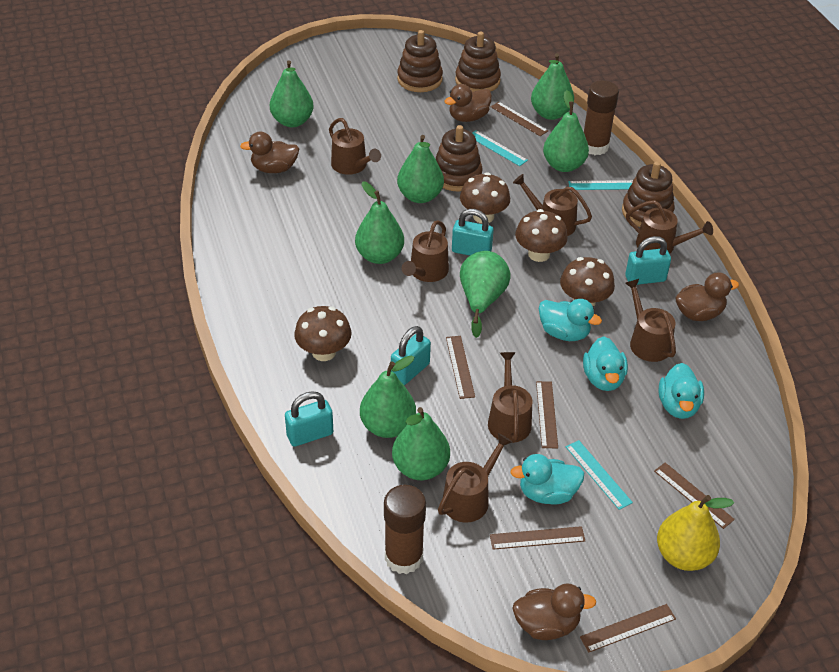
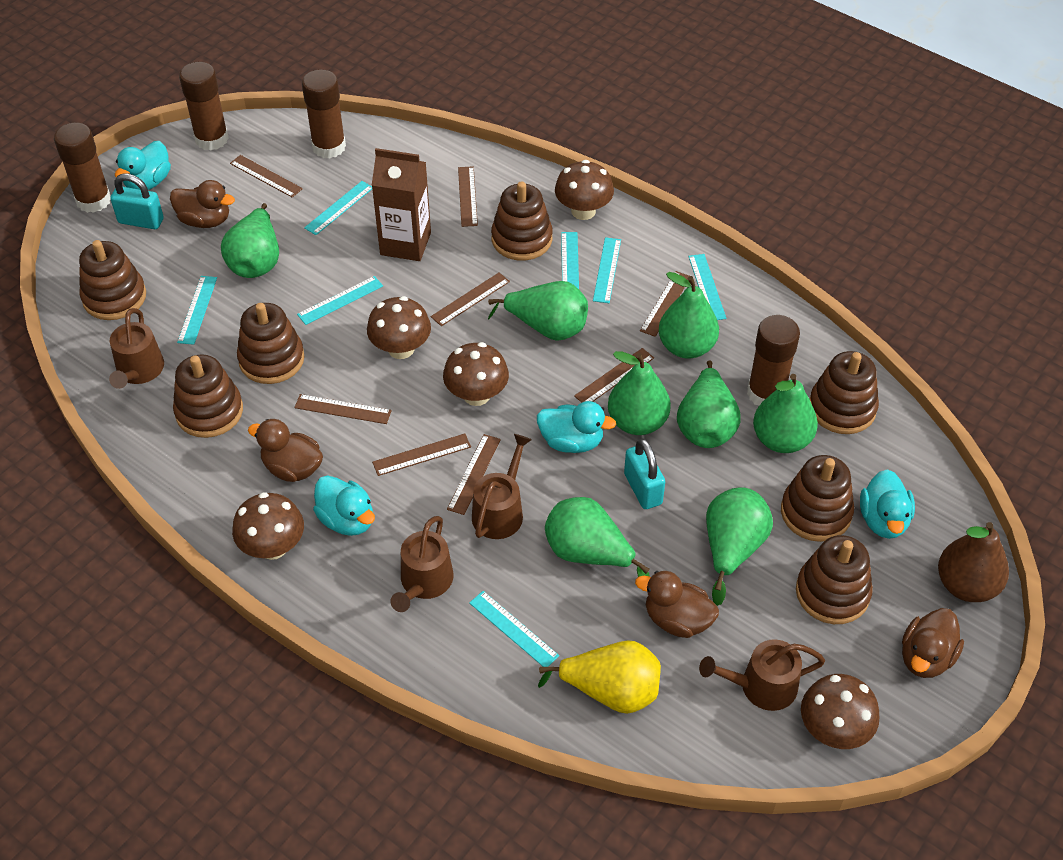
brown carton: none = 0 -> [372,148,431,261] = 1
brown glue stick: [384,485,426,574] [584,80,619,155] = 2 -> [54,122,111,213] [179,62,229,151] [302,69,346,159] [747,315,800,405] = 4
brown mushroom: [294,306,352,361] [460,172,510,224] [515,209,568,262] [560,257,615,307] = 4 -> [232,492,304,560] [367,296,431,359] [443,342,509,406] [555,160,614,220] [801,674,880,749] = 5
brown pear: none = 0 -> [938,522,1009,602] = 1
brown ruler: [446,336,475,399] [490,526,585,550] [491,102,548,136] [536,381,558,448] [580,604,676,653] [654,462,735,529] = 6 -> [230,155,303,198] [294,394,392,424] [372,433,471,476] [431,273,510,326] [447,434,501,515] [458,166,478,227] [574,348,654,403] [640,271,690,337] = 8
brown stacking toy: [397,30,443,92] [436,125,482,192] [455,32,501,92] [622,161,675,227] = 4 -> [79,240,146,320] [173,354,243,438] [237,303,305,384] [491,181,553,261] [781,455,854,542] [796,535,873,624] [810,351,879,434] = 7
brown watering can: [329,118,381,175] [402,220,449,282] [438,433,512,523] [488,352,532,443] [513,174,592,236] [625,279,676,362] [626,200,713,254] = 7 -> [109,308,164,389] [391,516,453,612] [472,434,532,539] [699,639,825,711] = 4
turquoise padlock: [285,391,333,447] [391,326,431,385] [452,209,494,256] [625,236,671,285] = 4 -> [110,174,164,229] [624,438,665,509] = 2
turquoise ruler: [472,131,528,166] [566,440,633,510] [568,180,633,190] = 3 -> [177,276,217,345] [297,276,383,325] [304,181,372,235] [469,591,559,667] [561,232,579,289] [593,237,621,303] [688,254,726,320] = 7

